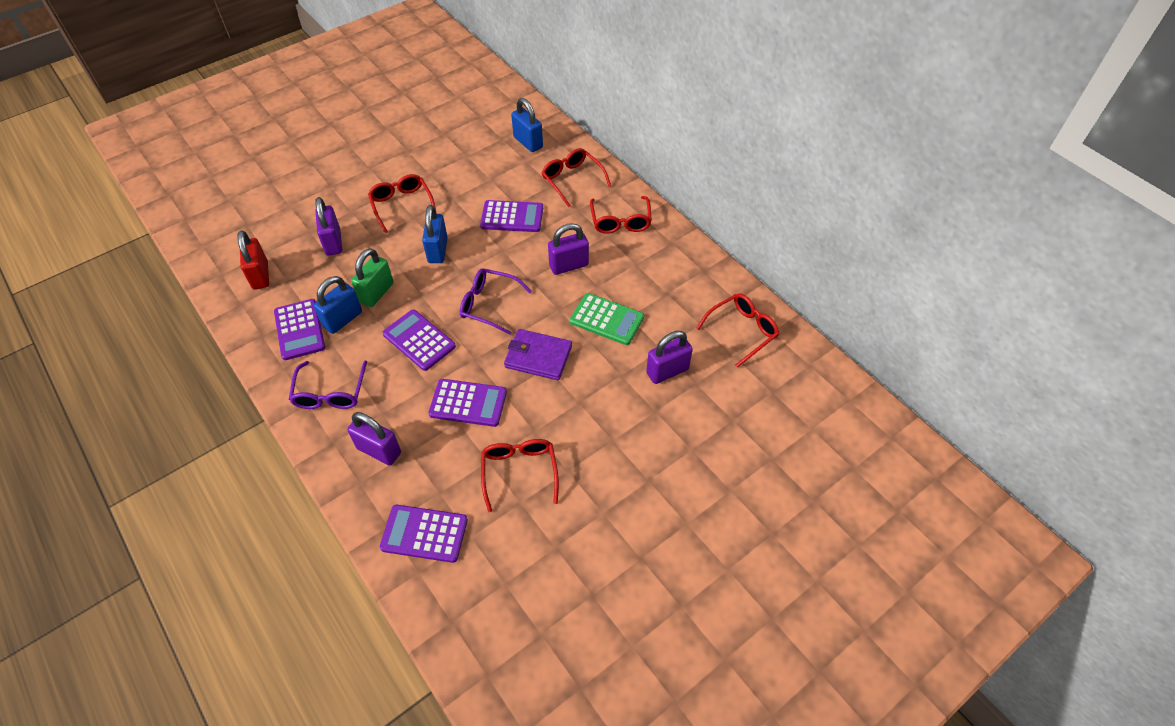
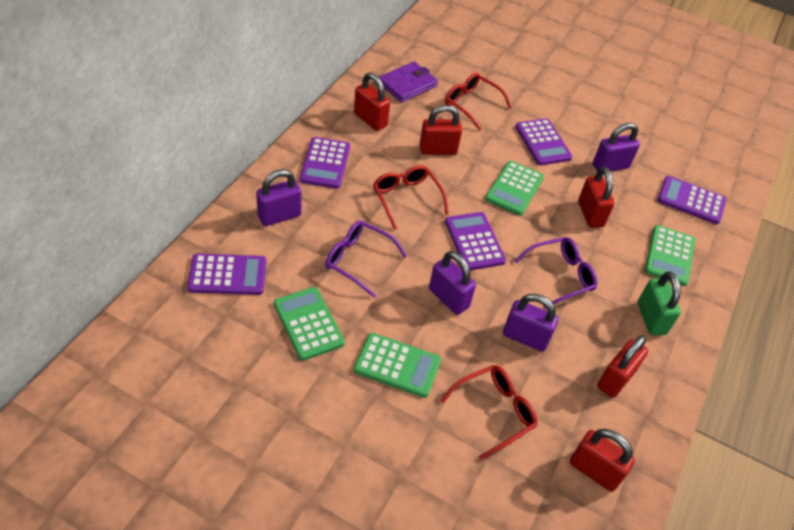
blue padlock: [314,276,362,334] [422,205,448,263] [511,98,543,152] = 3 -> none = 0
green calculator: [570,293,644,345] = 1 -> [274,287,345,361] [354,333,441,398] [485,161,544,215] [645,225,695,286] = 4
red glasses: [368,174,436,233] [481,439,559,512] [542,148,611,207] [590,196,652,234] [696,293,779,368] = 5 -> [373,165,449,230] [440,365,538,460] [445,73,512,131] = 3
red padlock: [237,230,269,290] = 1 -> [354,73,390,131] [420,105,462,155] [570,429,635,492] [578,167,615,228] [597,335,648,398] = 5

